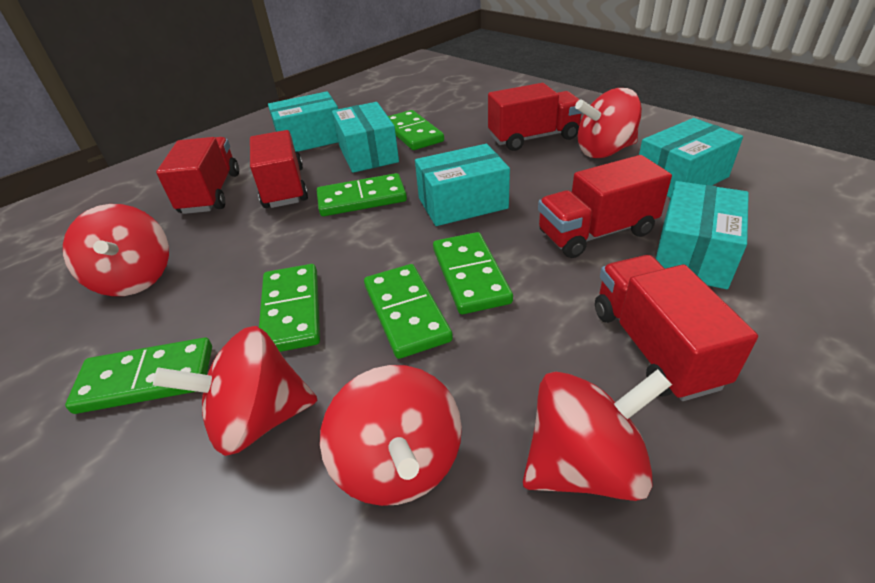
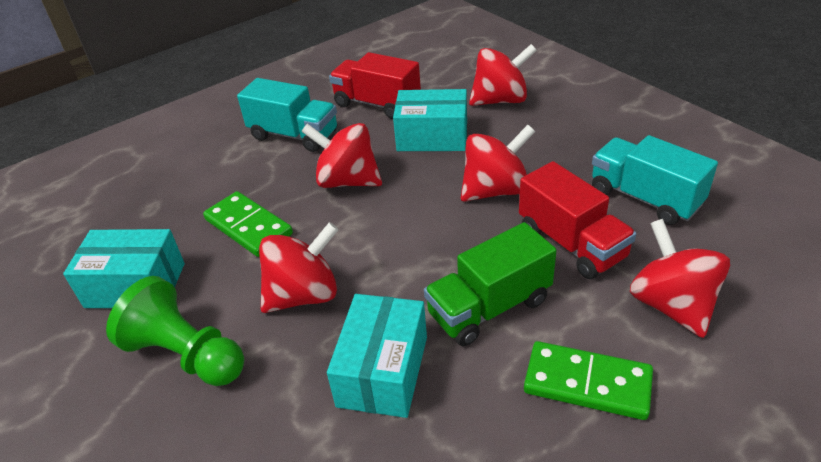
green domino: [65,337,212,414] [259,264,320,352] [317,173,407,216] [364,264,453,359] [388,110,444,150] [433,232,513,314] = 6 -> [203,191,293,257] [524,341,653,420] = 2
green pawn: none = 0 -> [106,276,244,386] = 1
green truck: none = 0 -> [424,222,557,346] = 1
red truck: [156,137,239,214] [250,130,308,208] [488,83,582,151] [538,155,672,258] [595,255,758,401] = 5 -> [329,52,421,119] [519,161,636,279] = 2
turquoise box: [268,91,338,152] [332,102,399,173] [415,144,510,226] [639,118,743,198] [656,181,749,289] = 5 -> [63,229,185,308] [327,294,427,418] [393,89,467,151] = 3
turquoise truck: none = 0 -> [237,78,337,152] [592,135,718,225] = 2

